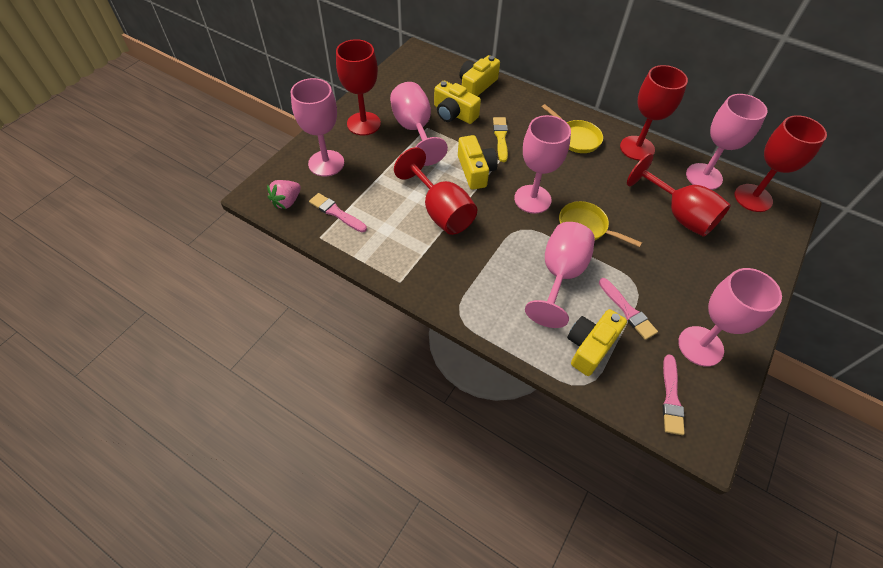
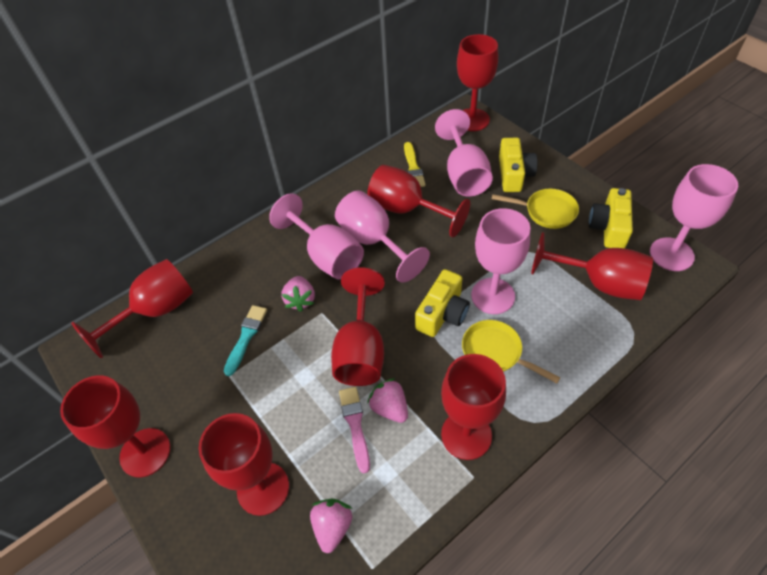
pink brush: [309,193,367,232] [599,278,658,340] [663,354,685,435] = 3 -> [339,387,370,473] = 1
pink goblet: [291,78,344,177] [390,82,448,166] [514,115,571,214] [525,222,595,328] [678,268,782,367] [686,94,768,190] = 6 -> [269,193,364,280] [335,191,430,283] [435,109,493,197] [471,208,530,314] [650,164,738,271] = 5
pink strawberry: [267,180,301,209] = 1 -> [281,276,315,312] [310,499,352,553] [367,378,408,423] = 3
red goblet: [336,39,381,135] [394,147,477,235] [620,65,688,161] [627,153,731,237] [734,115,827,212] = 5 -> [60,375,170,477] [71,259,193,359] [199,413,289,516] [331,267,385,386] [367,165,470,237] [441,354,506,460] [457,34,498,131] [531,232,653,300] = 8
turquoise brush: none = 0 -> [224,305,267,376] = 1
yellow camera: [434,81,481,124] [458,135,498,190] [459,55,500,96] [567,309,627,376] = 4 -> [415,269,470,337] [499,138,537,192] [589,188,633,248] = 3

